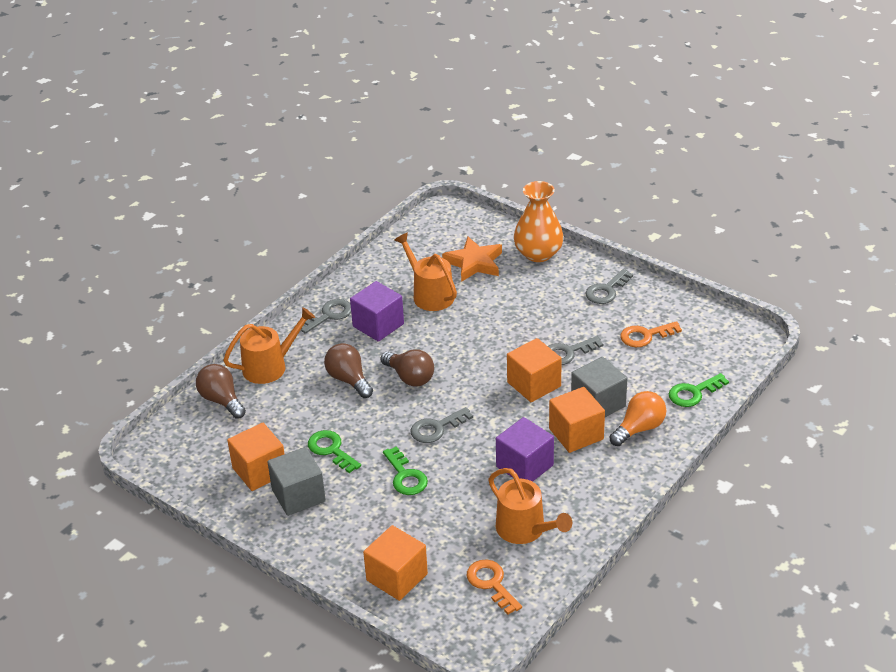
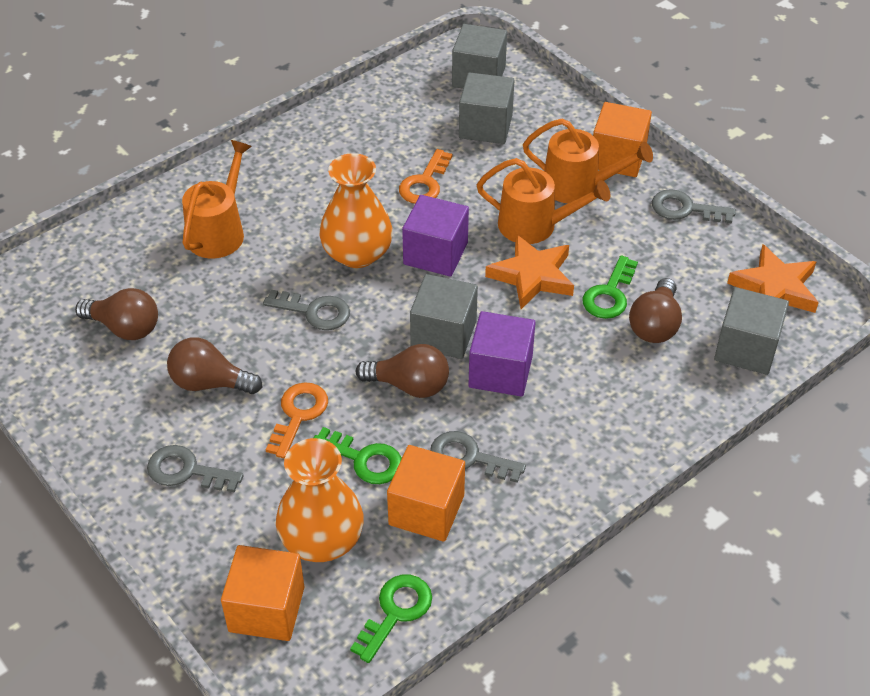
brown light bulb: [196,364,246,419] [324,343,373,398] [380,349,434,387] = 3 -> [75,288,158,340] [167,337,262,394] [355,344,449,398] [629,278,682,343] = 4
grey cube: [267,447,326,516] [571,357,627,417] = 2 -> [410,274,478,359] [452,24,507,89] [459,72,514,144] [714,287,789,375] = 4
orange cube: [227,423,284,491] [363,525,428,601] [507,338,562,402] [549,387,605,453] = 4 -> [221,545,304,641] [387,445,465,542] [593,102,652,177] = 3
orange light bulb: [609,391,666,446] = 1 -> none = 0
orange star: [442,237,502,282] = 1 -> [485,234,574,309] [727,244,819,313] = 2
orange vase: [514,181,564,262] = 1 -> [276,438,364,562] [319,153,393,268] = 2

